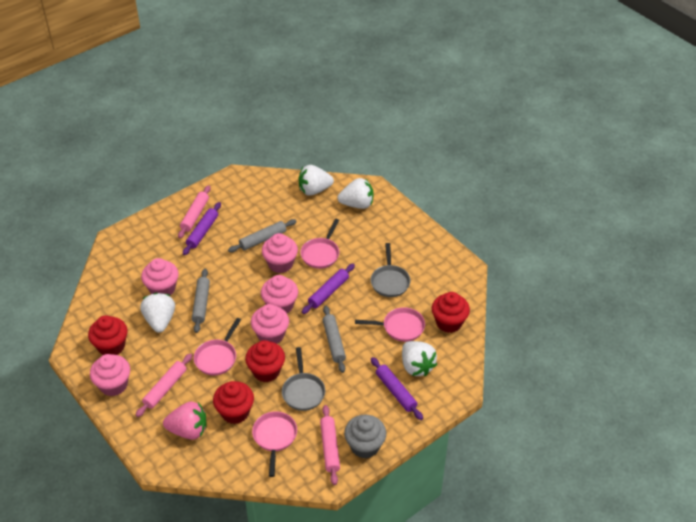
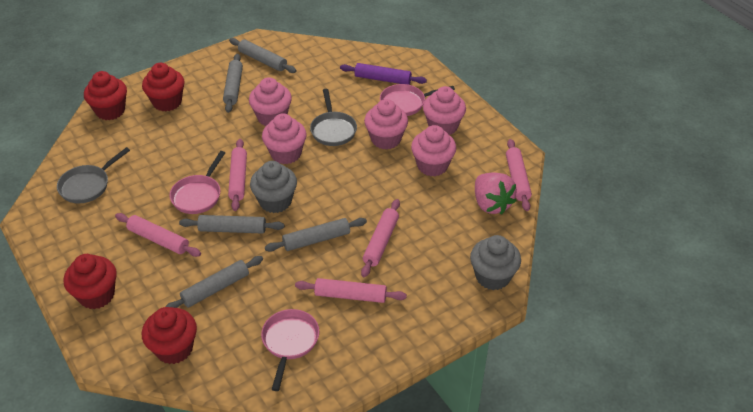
grey cupcake: [344,415,386,458] = 1 -> [250,161,297,213] [470,235,521,290] = 2
grey rolling pin: [192,269,210,333] [228,219,297,252] [323,306,346,373] = 3 -> [165,256,263,308] [179,215,284,234] [223,54,243,113] [229,38,297,73] [265,218,367,252] = 5
pink pan: [194,318,241,376] [252,411,297,477] [300,219,339,269] [355,307,425,342] = 4 -> [169,151,225,214] [261,309,319,391] [380,84,455,116] = 3
pink rolling pin: [136,353,192,417] [178,185,211,239] [320,405,340,485] = 3 -> [115,213,201,257] [228,139,247,211] [295,278,407,303] [361,199,400,277] [506,139,532,211] = 5
purple rolling pin: [183,202,221,255] [302,264,355,314] [371,357,423,420] = 3 -> [340,63,427,85] = 1
white strawberry: [140,293,175,333] [298,165,334,196] [337,178,374,209] [402,341,437,377] = 4 -> none = 0

